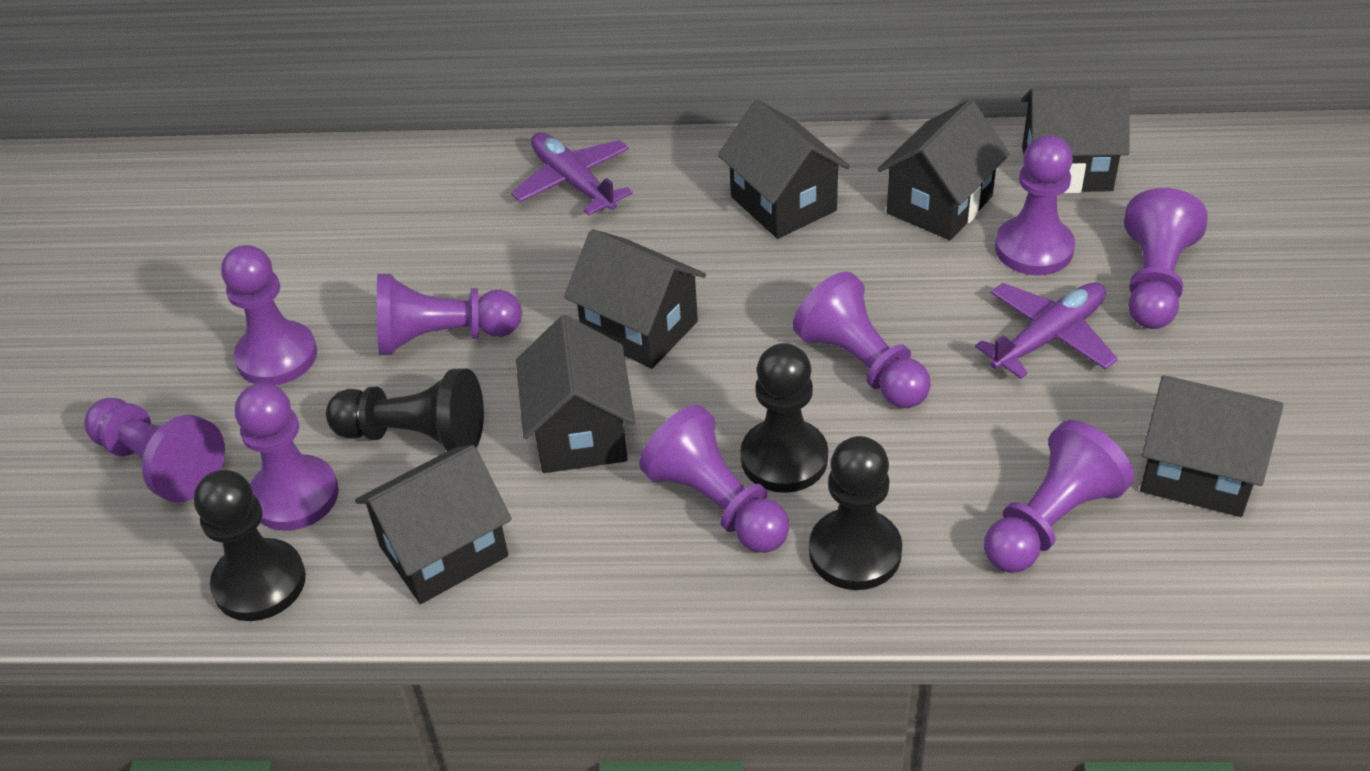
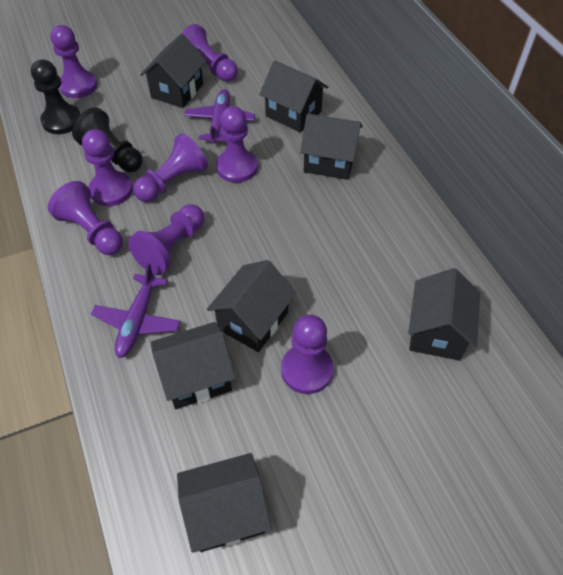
black pawn: [194,470,306,621] [326,368,484,451] [741,343,828,493] [809,436,902,590] = 4 -> [31,59,81,134] [72,107,143,172] = 2
purple pawn: [84,398,225,503] [221,245,317,385] [235,383,339,531] [377,274,522,355] [639,405,790,553] [793,271,931,408] [984,420,1134,573] [995,135,1075,275] [1124,188,1208,329] = 9 -> [48,181,123,255] [50,25,97,98] [82,129,133,206] [128,204,204,275] [133,133,208,202] [182,24,238,82] [216,106,258,183] [281,315,334,394] = 8

